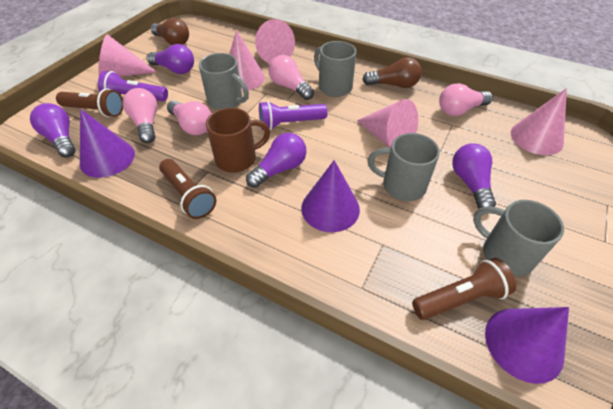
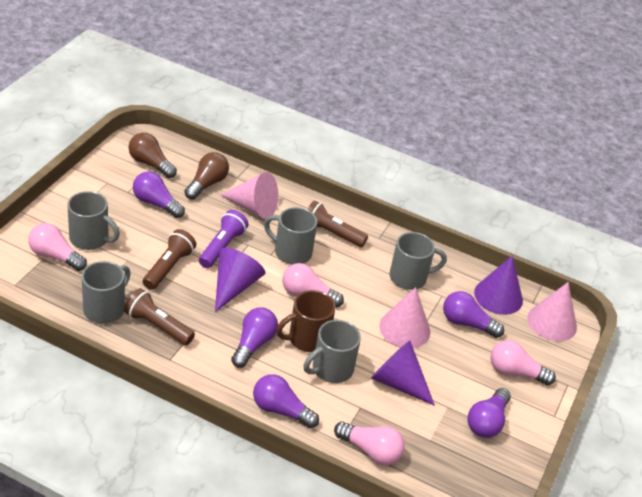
grey mug: [199,53,249,110] [314,41,356,97] [368,133,440,201] [473,200,564,277] = 4 -> [67,191,120,250] [82,261,131,324] [264,207,317,265] [304,320,361,383] [389,232,447,290] = 5
pink cone: [98,34,157,77] [229,30,265,91] [255,19,295,64] [357,99,418,148] [511,88,567,155] = 5 -> [220,172,278,219] [379,287,430,348] [527,282,577,342] = 3
purple flashlight: [98,71,168,101] [259,101,328,130] = 2 -> [199,210,249,268] = 1
purple light bulb: [30,103,76,157] [147,44,194,74] [246,133,306,188] [452,143,496,209] = 4 -> [133,172,185,218] [231,307,278,368] [253,374,319,428] [443,291,504,338] [468,388,511,438] = 5

